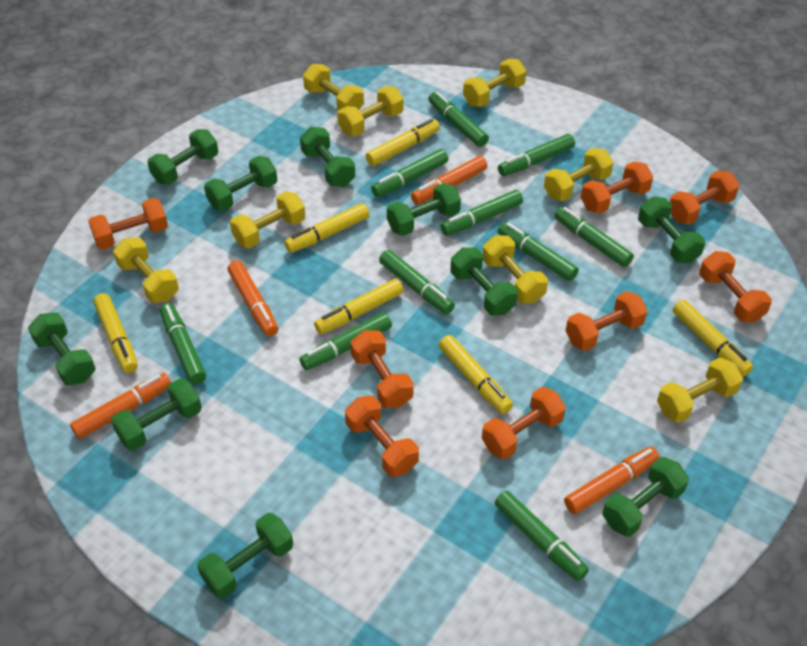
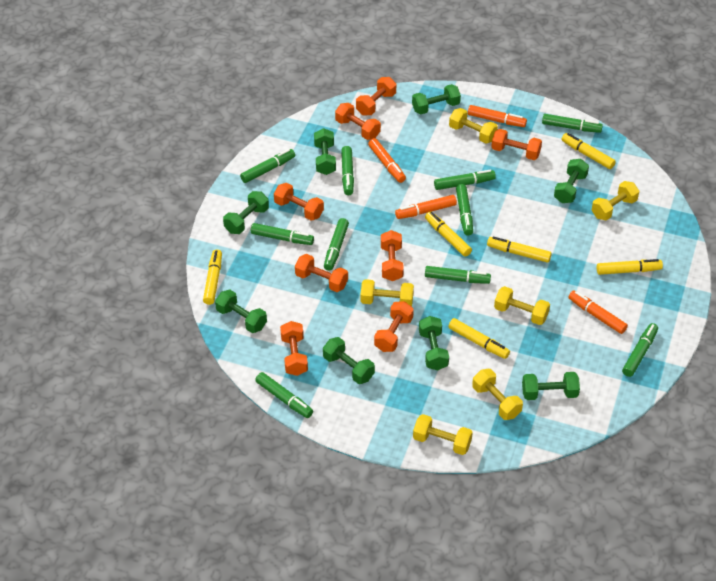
green dumbbell: [28,312,96,385] [111,378,202,451] [147,129,218,185] [197,513,293,599] [204,156,277,211] [300,127,355,187] [387,183,461,236] [451,247,518,316] [602,457,689,537] [638,197,705,263] = 10 -> [215,290,267,333] [223,191,269,234] [314,128,336,175] [323,337,375,384] [412,84,461,115] [419,316,449,370] [522,372,580,400] [554,159,589,203] = 8
yellow dumbbell: [113,237,179,303] [230,191,305,248] [303,64,364,110] [338,86,404,136] [463,59,526,107] [483,235,548,303] [544,148,614,201] [657,358,743,423] = 8 -> [361,279,414,306] [413,414,473,455] [449,108,498,143] [472,369,523,420] [494,286,550,325] [592,181,639,220] = 6

